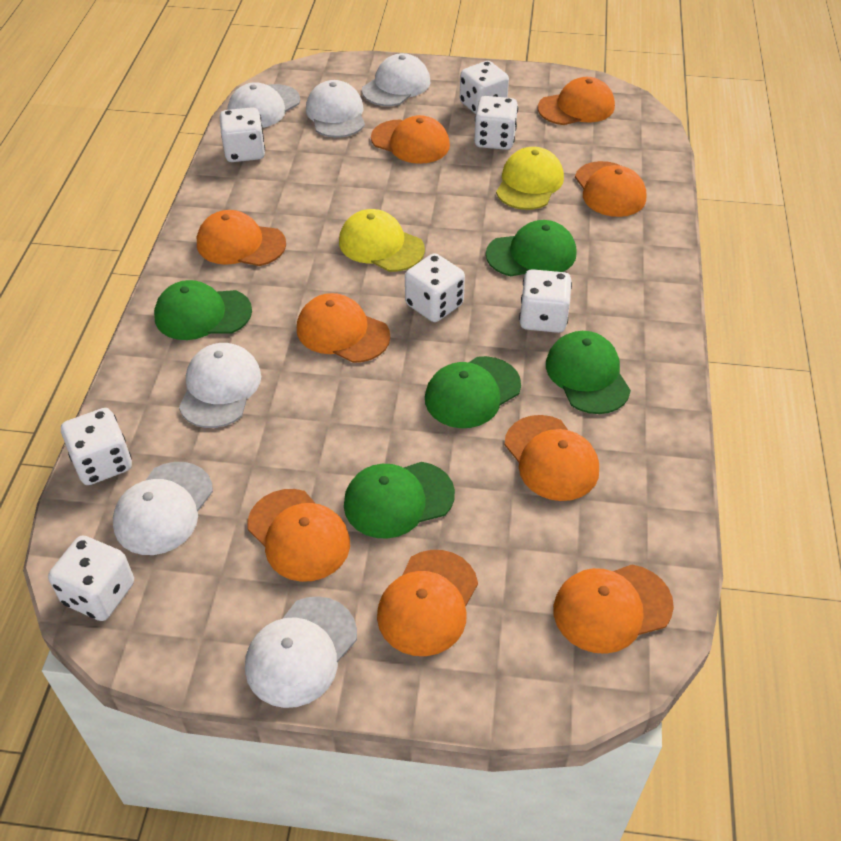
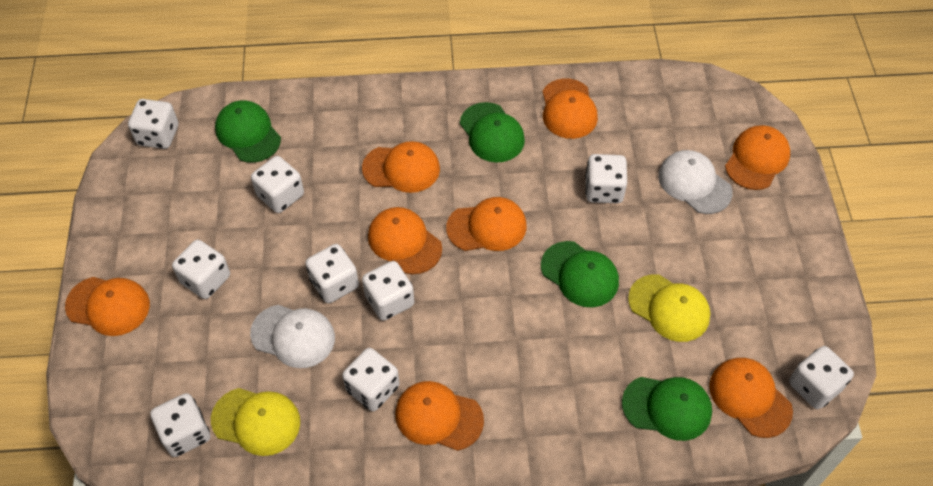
green cap: [154,280,252,340] [344,462,455,539] [425,356,521,428] [486,220,577,276] [546,331,631,414] = 5 -> [215,100,281,163] [460,102,525,163] [541,241,619,307] [622,377,712,441] = 4
orange cap: [197,210,286,266] [247,489,350,582] [297,293,390,363] [371,115,450,164] [377,550,478,656] [505,415,599,501] [538,77,615,125] [553,564,674,654] [575,161,646,217] = 9 -> [65,277,150,336] [362,141,440,193] [368,207,442,274] [395,381,484,451] [446,197,527,251] [543,78,598,139] [709,358,793,438] [725,125,790,190] = 8
white cap: [113,462,213,555] [179,343,261,428] [227,82,300,128] [245,596,357,708] [306,80,365,138] [362,53,430,106] = 6 -> [250,305,335,368] [658,150,733,214] = 2
white dice: [48,535,134,621] [61,408,132,485] [220,107,265,162] [405,253,465,322] [460,61,509,114] [474,96,518,150] [519,269,572,333] = 7 -> [128,99,178,149] [150,393,211,457] [172,240,230,299] [251,156,304,213] [305,244,359,303] [342,348,400,411] [362,261,414,321] [585,154,627,203] [789,346,854,409] = 9

